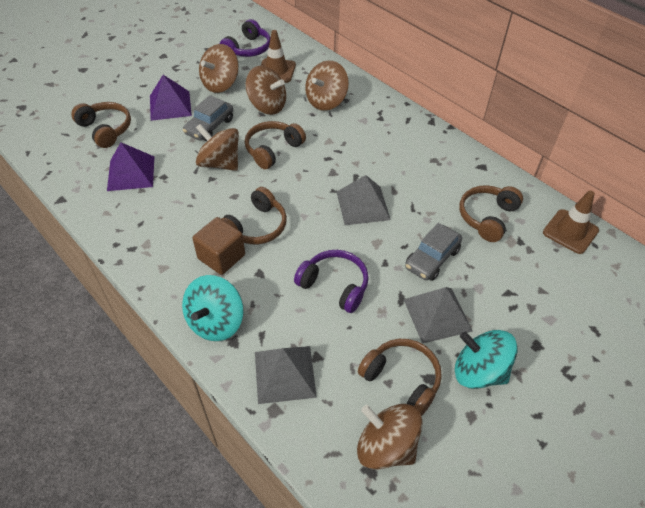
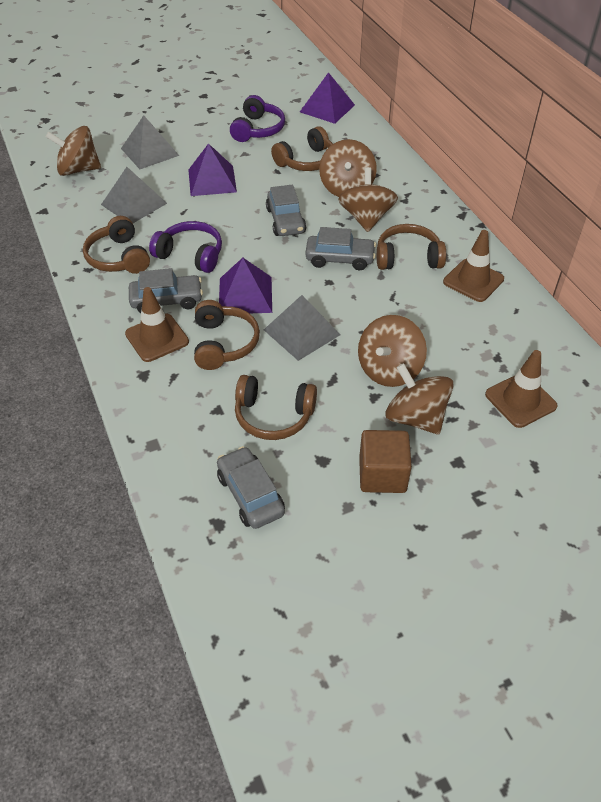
brown traffic cone: [261,30,296,83] [543,191,599,254] = 2 -> [125,287,189,362] [443,230,504,302] [485,350,558,428] = 3
grey car: [183,95,233,141] [405,223,462,281] = 2 -> [129,268,203,313] [217,446,285,529] [266,185,306,236] [305,227,376,270] = 4
purple pyramid: [107,143,154,191] [150,75,192,121] = 2 -> [188,143,237,196] [219,258,272,313] [300,72,355,124] = 3
turquoise spinning top: [182,275,243,341] [455,330,518,389] = 2 -> none = 0

